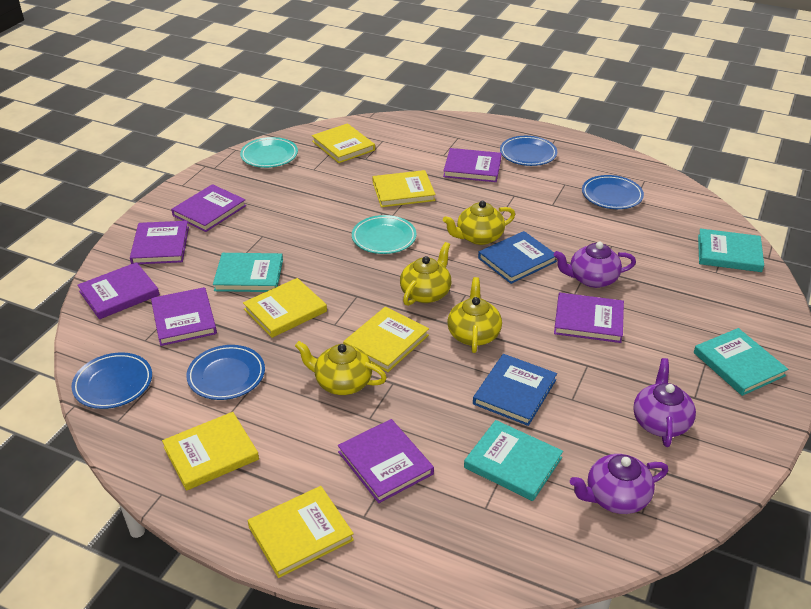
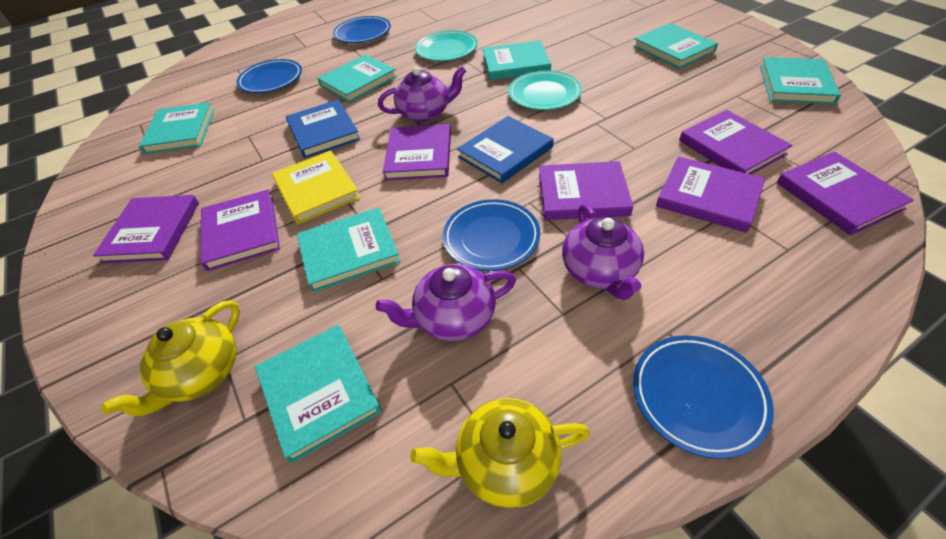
turquoise book: [213,253,283,292] [464,420,563,501] [694,328,788,396] [698,228,764,272] = 4 -> [139,102,215,154] [255,325,382,463] [297,207,401,292] [317,55,397,103] [483,40,551,80] [633,23,718,69] [760,57,841,105] = 7
yellow book: [162,412,259,491] [243,278,327,338] [247,486,354,578] [312,123,375,163] [343,307,429,372] [372,170,436,207] = 6 -> [272,151,360,224] = 1
yellow teapot: [295,341,387,395] [400,242,452,306] [443,201,515,245] [447,277,502,353] = 4 -> [101,300,240,416] [410,398,590,509] = 2

